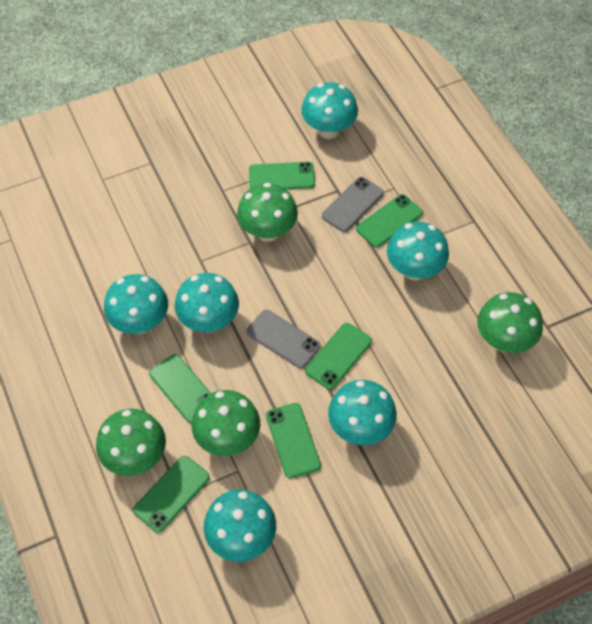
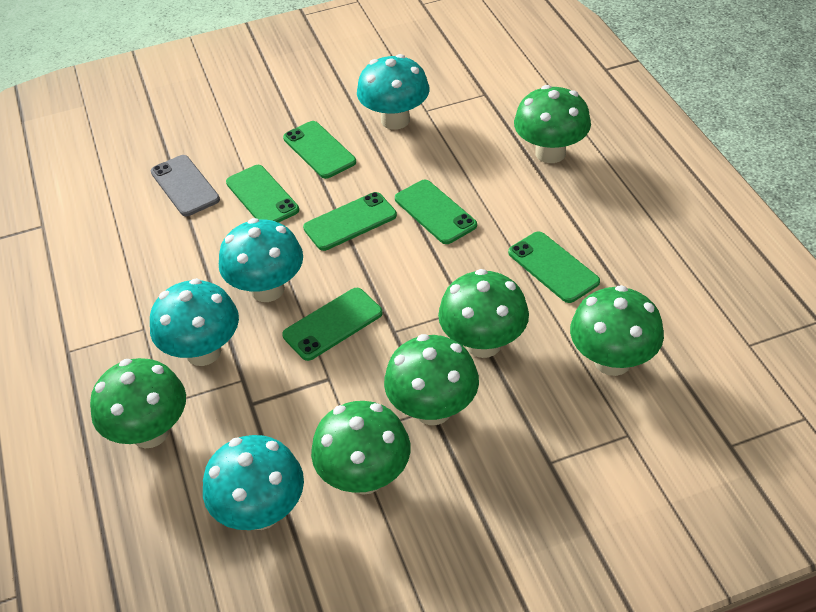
green mushroom: [96,409,166,476] [191,390,261,456] [237,183,298,242] [477,292,543,353] = 4 -> [90,358,186,448] [311,401,410,495] [384,334,479,425] [438,269,529,358] [514,85,591,163] [570,285,664,376] = 6
grey phone: [246,310,321,368] [322,177,384,232] = 2 -> [151,155,220,216] = 1
turquoise mushroom: [104,274,168,334] [175,273,239,332] [204,490,276,562] [301,82,358,139] [328,380,397,445] [387,222,449,280] = 6 -> [150,278,239,366] [203,435,304,530] [219,218,303,302] [357,54,430,130] = 4

